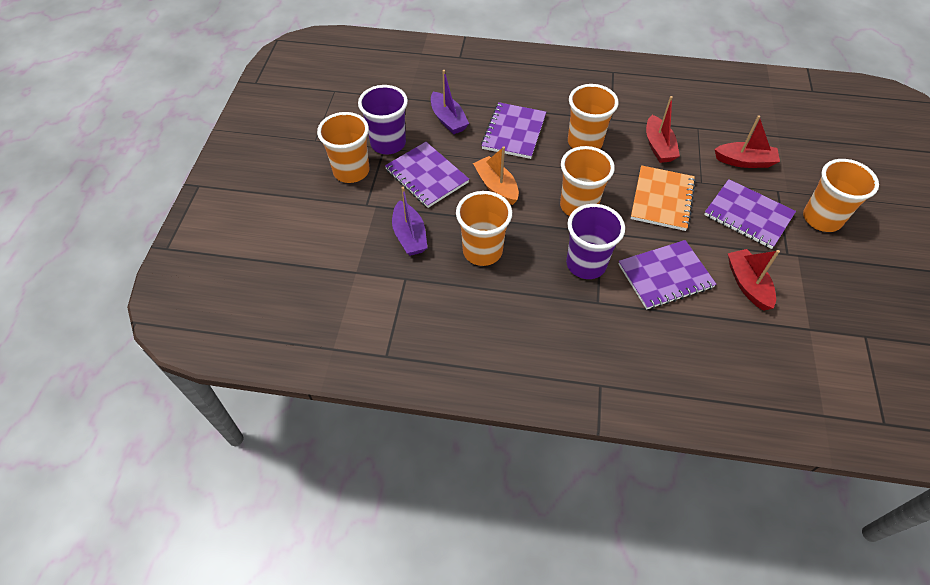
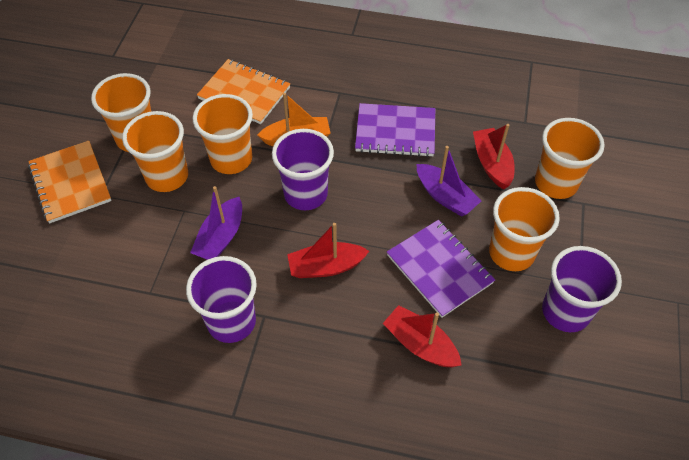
orange notebook: [631,165,696,231] = 1 -> [28,141,112,223] [197,59,290,124] = 2
purple cup: [358,85,408,154] [566,204,625,279] = 2 -> [186,256,257,343] [272,129,334,210] [542,246,622,332] = 3
purple notebook: [385,142,469,208] [481,102,546,159] [618,240,717,310] [704,179,796,249] = 4 -> [355,103,435,157] [387,220,495,318] = 2

